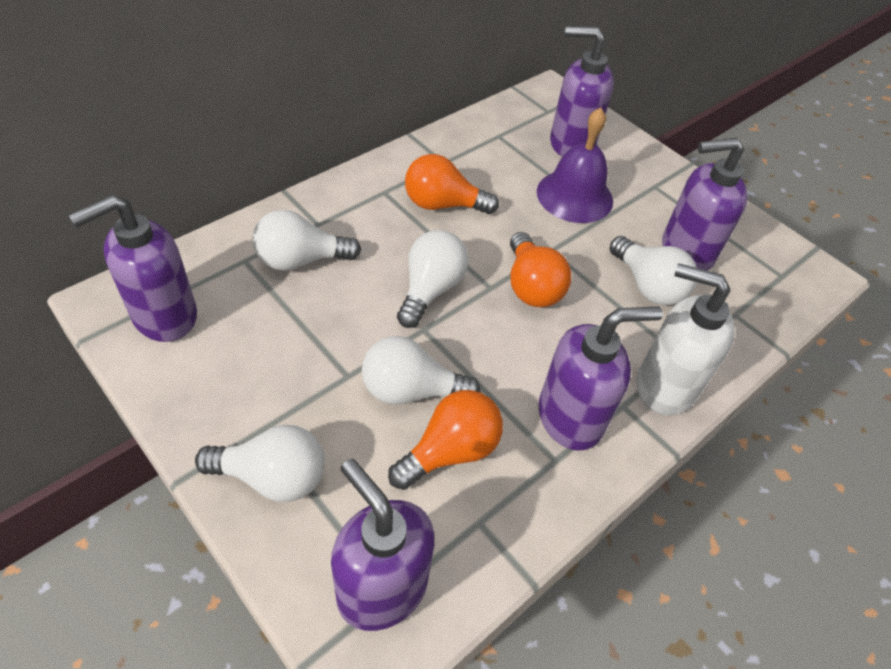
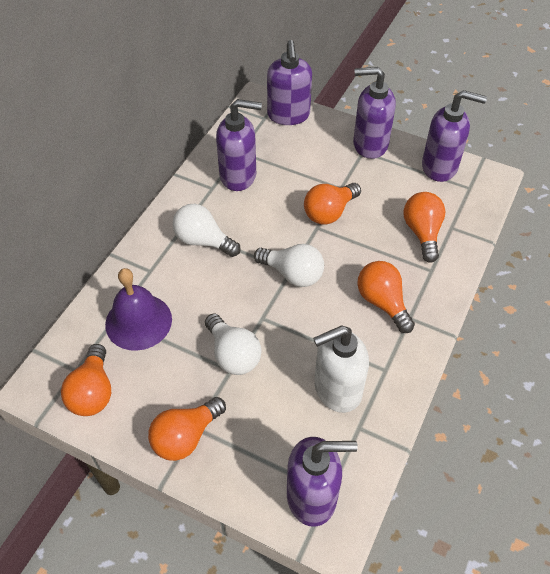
orange light bulb: [388,390,503,490] [405,154,499,214] [510,232,571,307] = 3 -> [61,344,111,416] [148,397,226,461] [304,183,361,225] [357,261,415,333] [403,192,445,263] = 5
white light bulb: [195,425,325,502] [253,210,361,271] [362,336,480,405] [397,230,469,328] [610,236,697,306] = 5 -> [172,204,241,257] [205,314,261,375] [254,244,324,287] = 3

